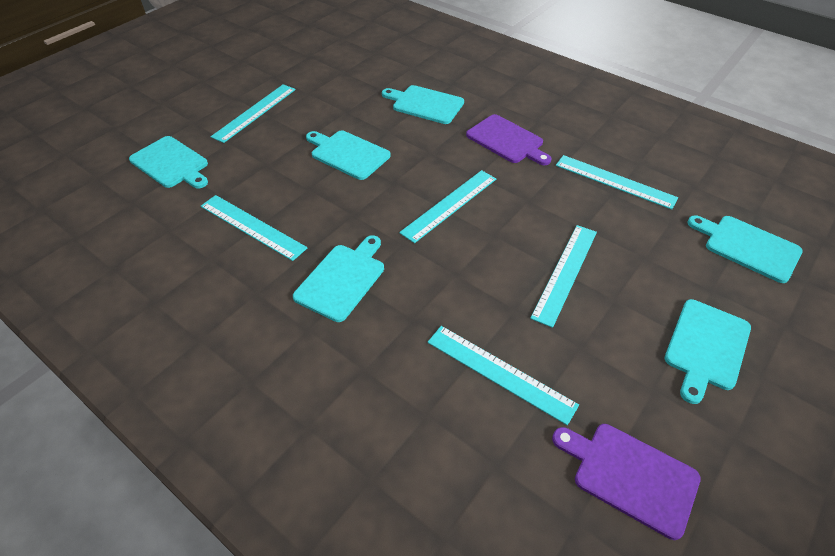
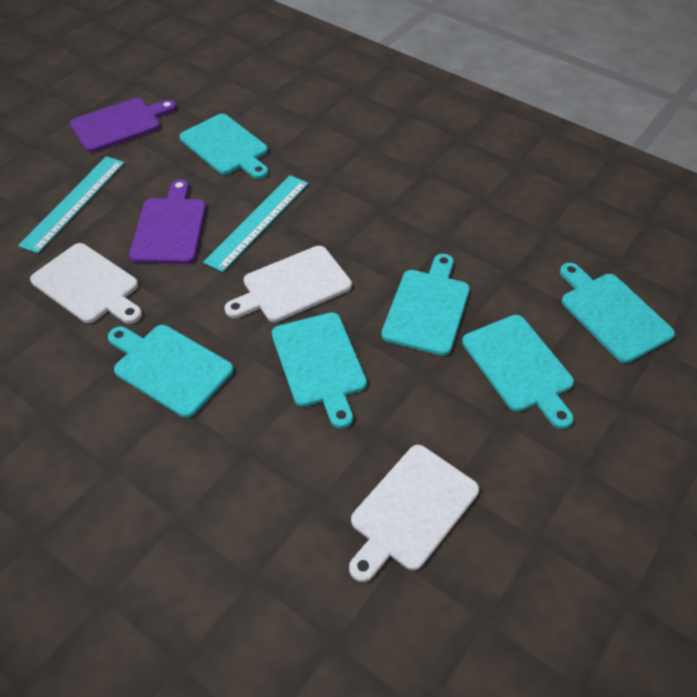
turquoise ruler: [201,195,307,261] [211,84,296,143] [399,170,496,243] [428,326,579,425] [530,225,597,328] [556,155,678,210] = 6 -> [18,156,125,253] [203,175,308,272] = 2
white cutting board: none = 0 -> [30,243,142,324] [225,246,352,322] [349,445,479,582] = 3

